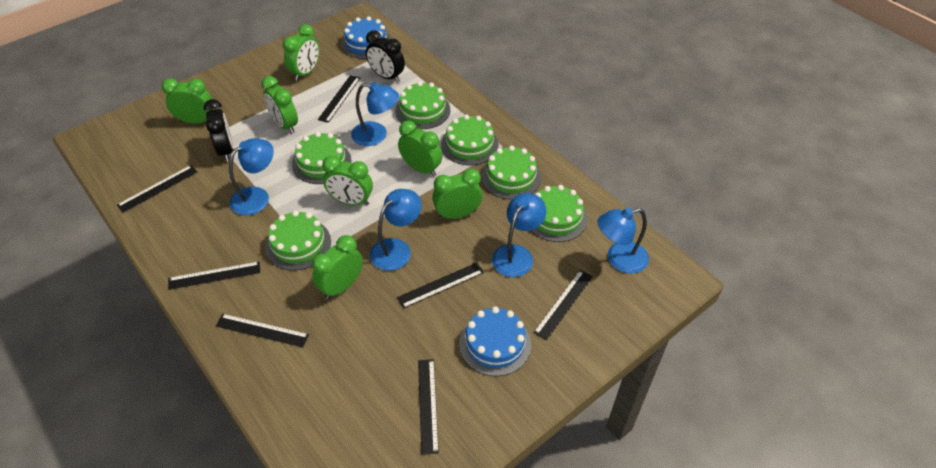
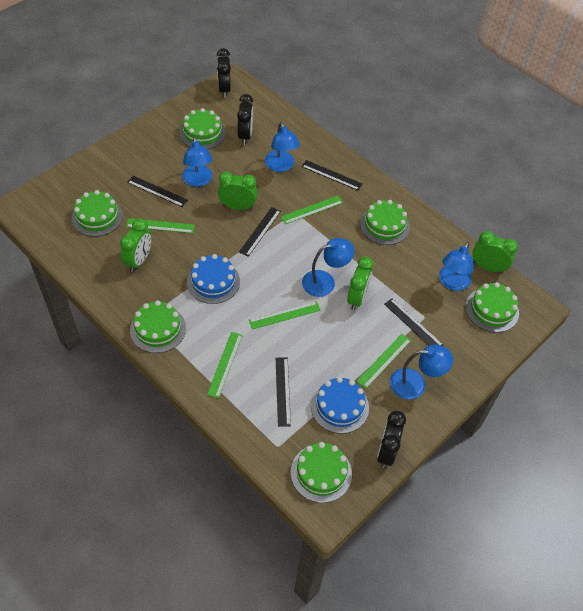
black clock: [204,99,234,162] [366,30,405,82] = 2 -> [217,48,231,98] [237,94,253,145] [377,411,406,468] = 3
black ruler: [117,165,197,212] [168,261,260,290] [216,314,309,347] [318,75,360,123] [397,263,484,309] [418,359,439,455] [533,270,593,340] = 7 -> [127,176,188,207] [239,207,281,257] [276,357,291,427] [302,160,362,190] [384,298,444,346] = 5
green clock: [162,78,213,124] [261,76,298,134] [283,24,319,81] [312,235,363,299] [322,156,373,206] [398,121,442,177] [432,168,483,219] = 7 -> [120,219,152,272] [218,172,258,210] [347,256,373,310] [472,231,518,273] = 4
green ruler: none = 0 -> [126,218,195,233] [207,332,243,398] [249,301,321,330] [281,196,343,224] [356,334,411,388] = 5

